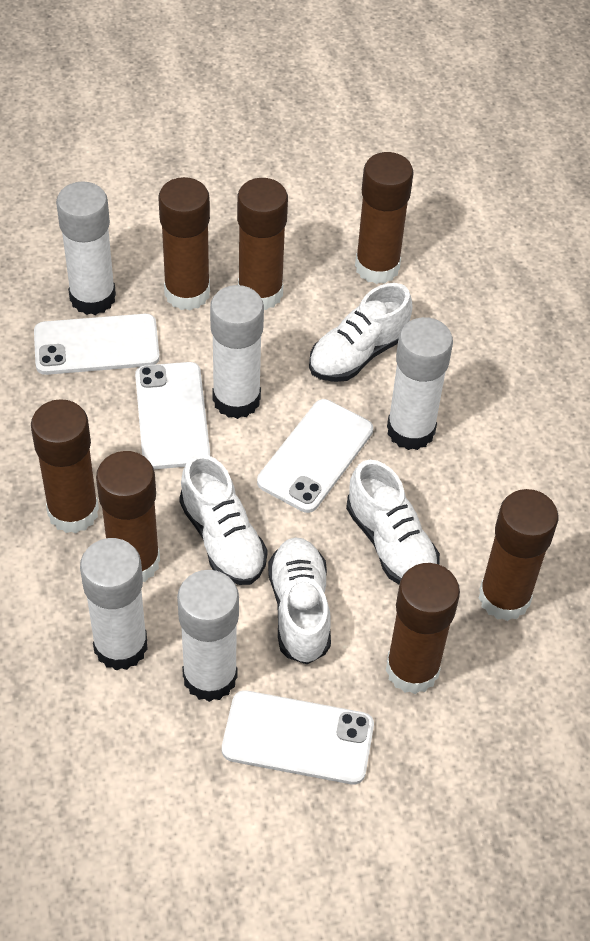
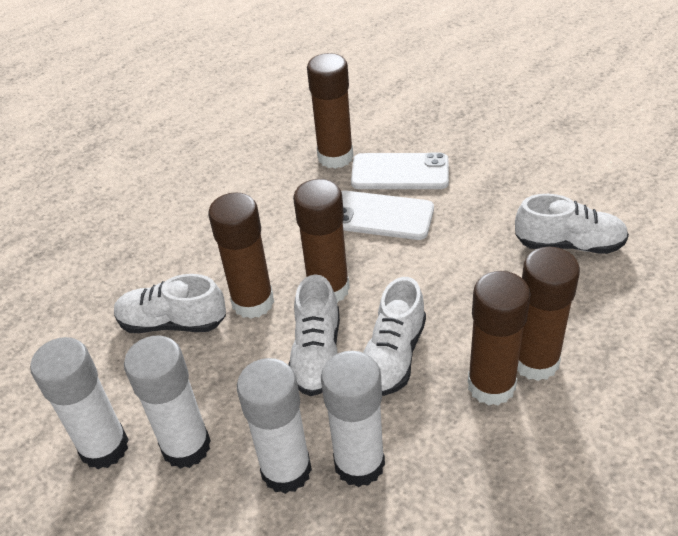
brown glue stick: [31,399,99,533] [96,451,160,582] [158,177,210,310] [237,178,288,310] [355,152,413,284] [386,563,460,694] [478,489,558,621] = 7 -> [208,192,274,319] [293,179,350,303] [307,53,353,169] [468,271,531,406] [517,247,580,381] = 5
white glue stick: [56,181,116,315] [80,538,148,671] [177,570,239,702] [210,285,264,419] [387,317,453,450] = 5 -> [30,337,129,469] [124,336,211,469] [237,358,312,494] [321,351,385,487] = 4
white phone: [34,314,160,375] [135,362,210,469] [222,690,374,784] [257,399,373,513] = 4 -> [341,191,434,240] [351,153,449,189] = 2

